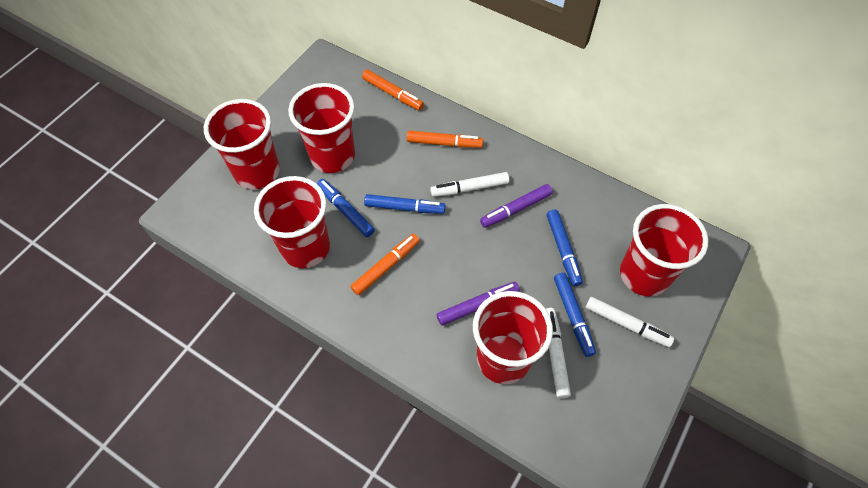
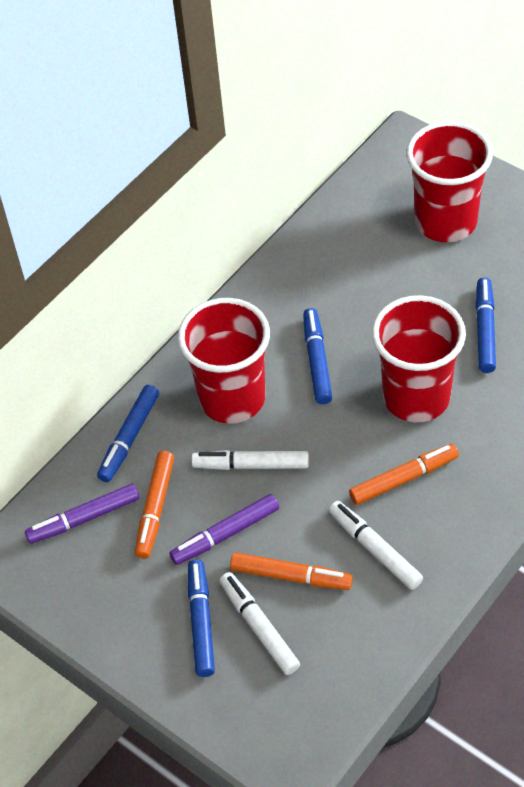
red cup: [204,99,280,189] [254,176,330,268] [288,83,355,173] [473,291,553,384] [620,204,709,296] = 5 -> [178,298,270,424] [372,295,466,422] [406,121,493,242] = 3

